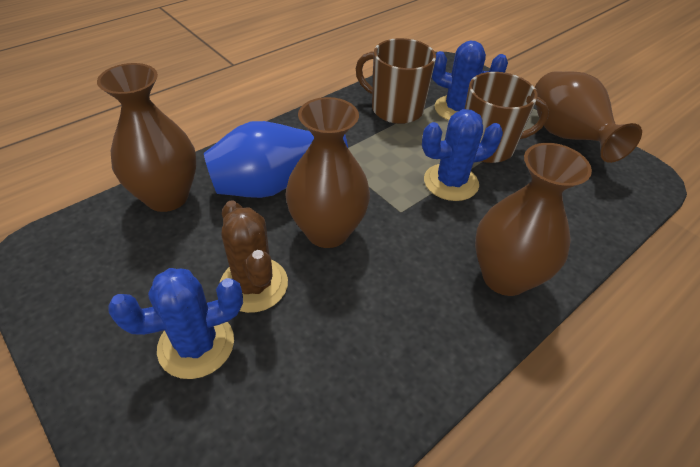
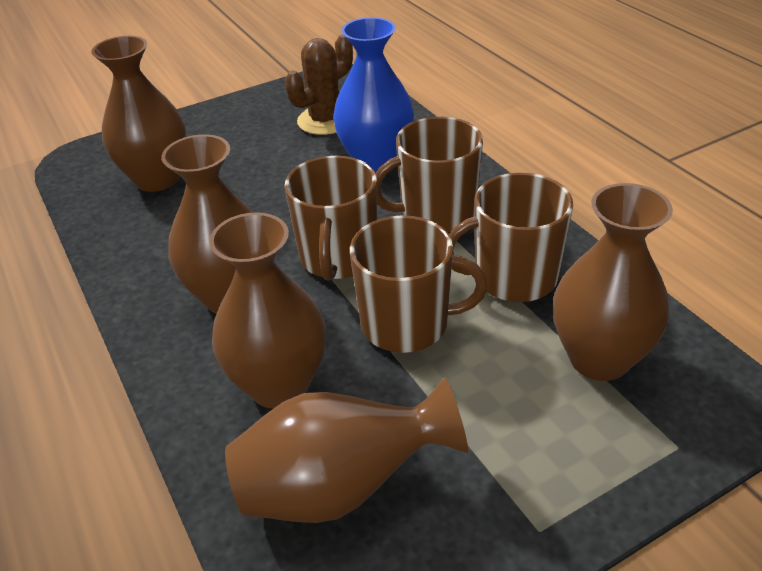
blue cactus: [108,268,243,379] [422,109,503,201] [432,41,508,120] = 3 -> none = 0
brown mug: [356,38,436,124] [465,72,549,163] = 2 -> [284,156,377,281] [350,215,488,353] [375,117,483,232] [449,173,573,302] = 4
brown vase: [97,63,197,212] [285,97,370,248] [475,143,592,296] [535,71,642,163] = 4 -> [91,36,186,192] [161,134,254,314] [209,212,326,409] [225,377,468,523] [553,183,673,381] = 5

